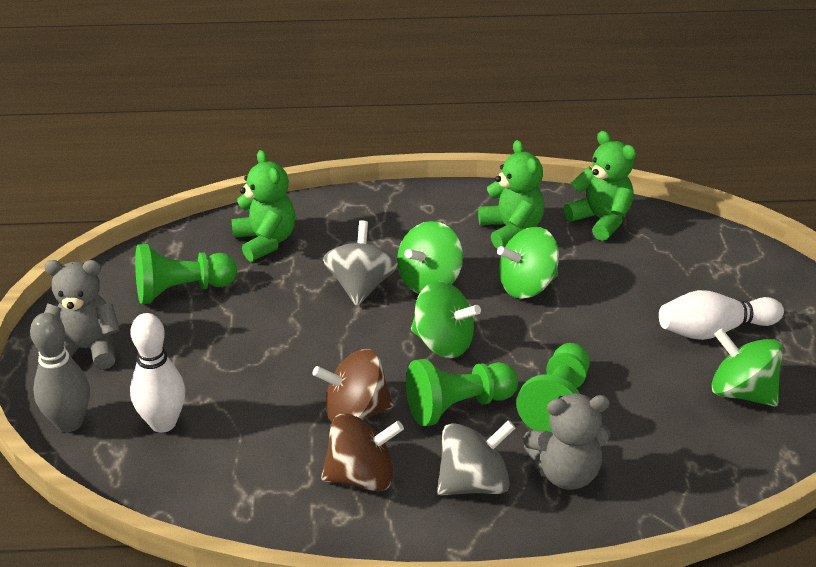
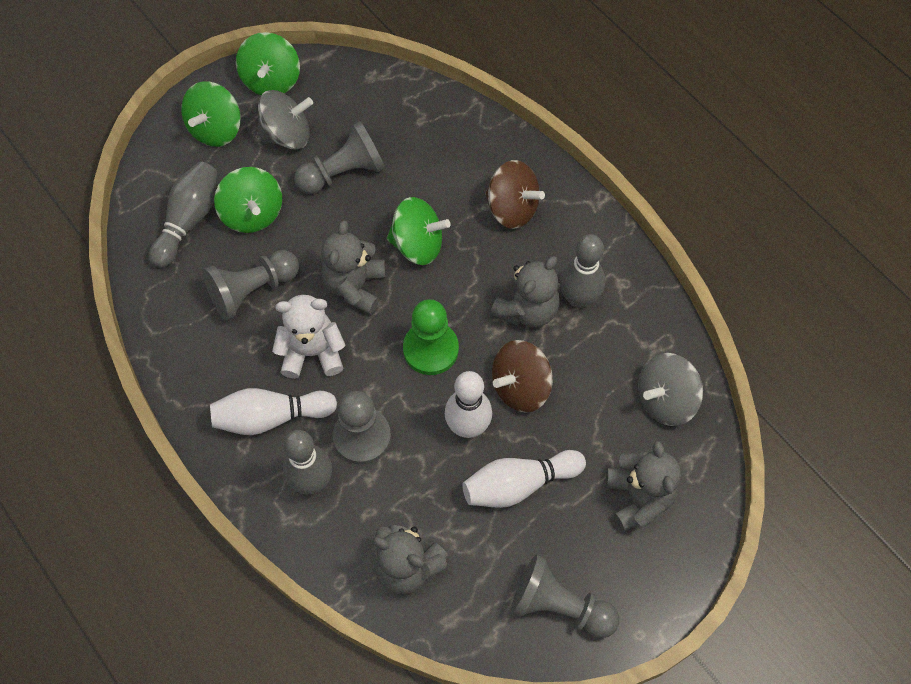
green pawn: [135,244,237,304] [406,359,518,426] [516,343,590,433] = 3 -> [403,299,459,375] = 1
green teddy bear: [231,150,295,262] [478,140,544,249] [564,131,636,241] = 3 -> none = 0
grey bowling pin: [30,313,90,432] = 1 -> [149,161,217,268] [283,430,332,494] [560,234,605,308] = 3
grey pawn: none = 0 -> [203,250,299,321] [294,121,385,194] [333,391,391,465] [511,555,620,638] = 4
grey teddy bear: [44,260,120,369] [523,394,610,490] = 2 -> [321,220,385,314] [373,525,449,595] [490,256,560,328] [606,441,681,532] = 4
white bowling pin: [130,313,186,433] [659,290,784,340] = 2 -> [210,388,337,435] [445,371,492,438] [462,450,586,508] = 3
white teddy bear: none = 0 -> [272,295,345,379] = 1

